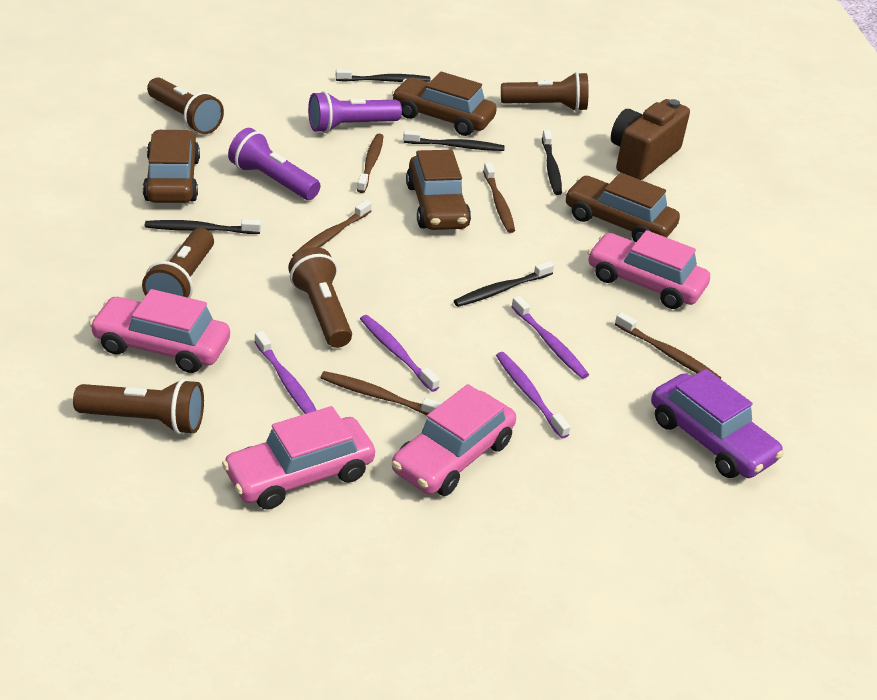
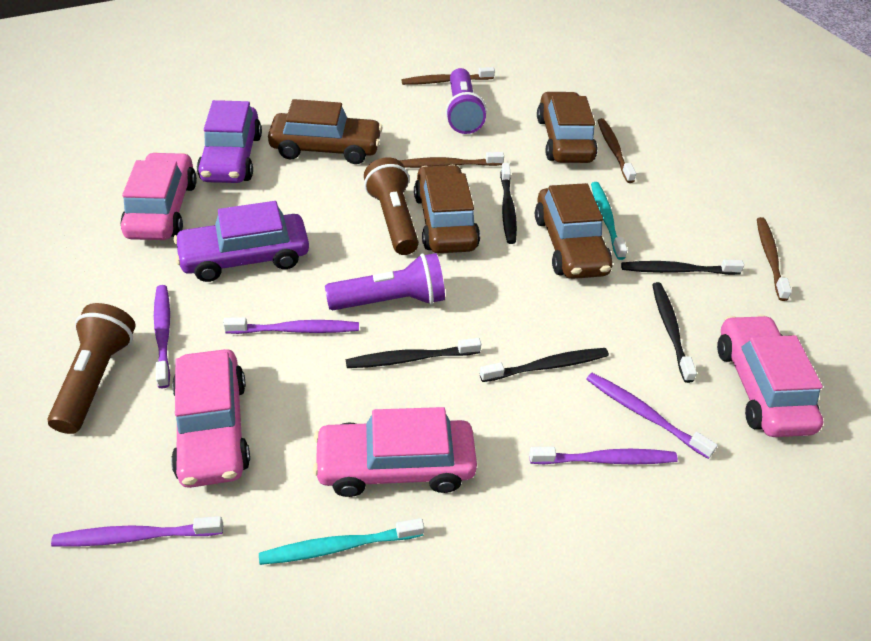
brown camera: [611,99,690,180] = 1 -> none = 0
brown flashlight: [73,379,204,435] [142,228,214,298] [147,77,224,134] [288,247,352,348] [501,72,588,112] = 5 -> [48,303,136,434] [364,157,419,255] = 2
brown toothbrush: [292,200,372,256] [320,371,442,415] [357,134,384,193] [483,162,515,233] [615,312,721,379] = 5 -> [399,152,504,168] [402,67,495,85] [597,118,636,183] [757,217,792,301] = 4
purple car: [651,369,784,478] = 1 -> [174,201,309,282] [197,100,262,183] = 2
purple toothbrush: [255,331,317,414] [360,315,440,392] [496,352,571,439] [511,296,589,379] = 4 -> [51,516,223,547] [154,285,170,389] [223,317,359,334] [529,447,678,465] [586,373,718,459] = 5
turquoise toothbrush: none = 0 -> [259,518,424,565] [591,182,627,260] = 2

